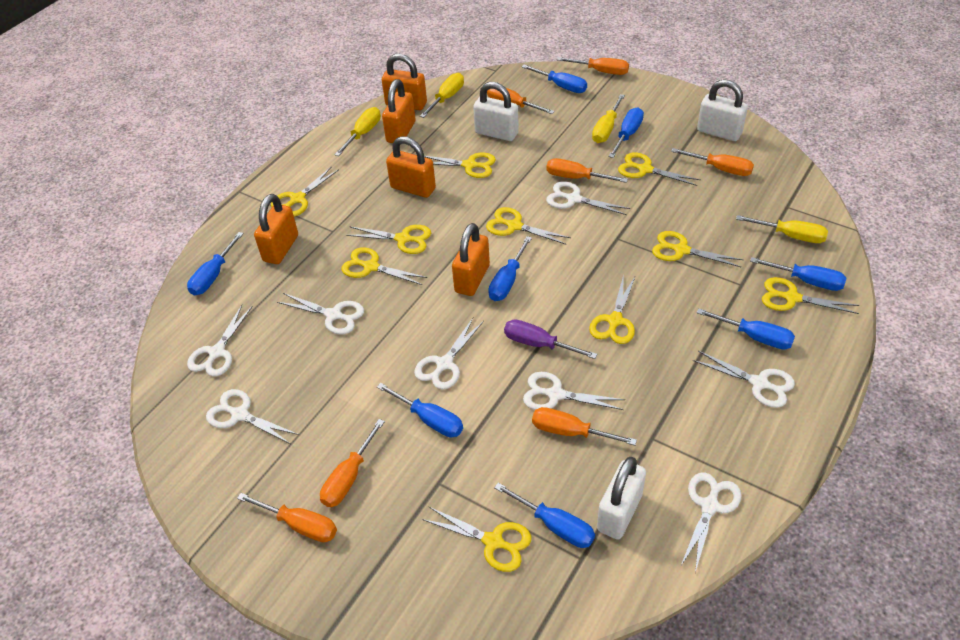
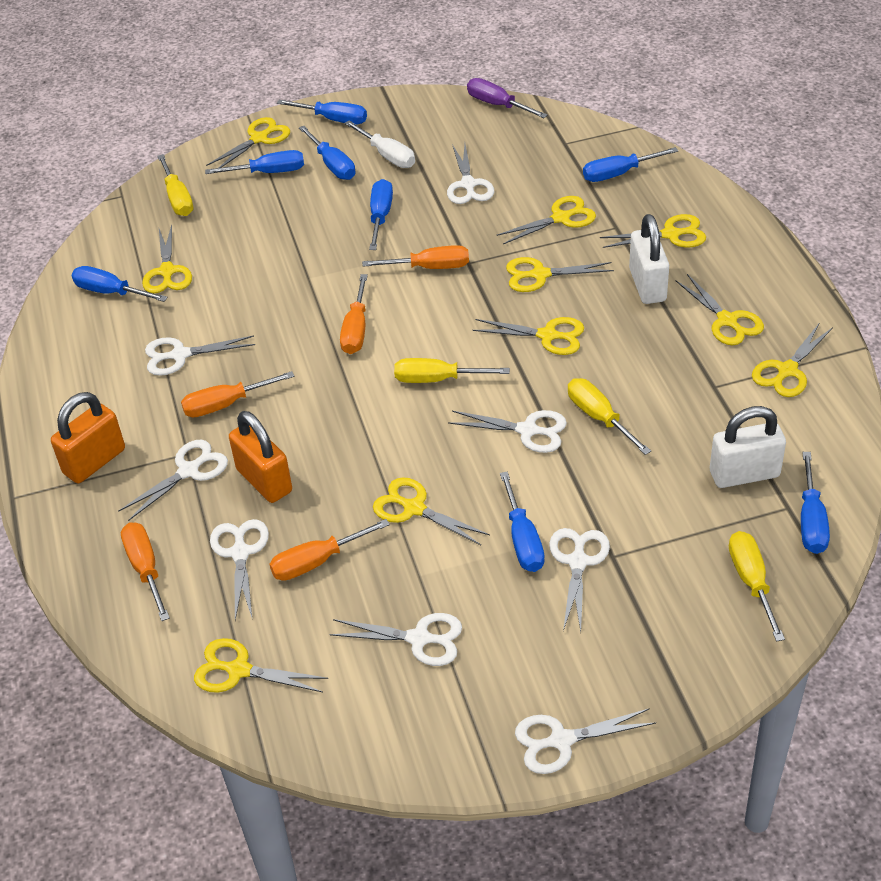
orange padlock: [254,194,298,264] [382,54,427,110] [382,79,416,143] [386,136,436,198] [452,223,490,296] = 5 -> [51,392,125,483] [229,411,292,503] = 2
orange screwdriver: [237,493,337,542] [320,419,385,507] [487,88,555,114] [532,407,637,446] [546,158,628,183] [557,57,629,75] [671,148,754,176] = 7 -> [121,522,170,621] [181,371,294,417] [269,519,390,581] [340,274,368,354] [362,245,469,269] = 5
white padlock: [473,82,519,141] [597,457,646,540] [697,79,748,141] = 3 -> [629,214,669,304] [710,406,786,488] = 2
white screwdriver: none = 0 -> [344,121,415,168] = 1

